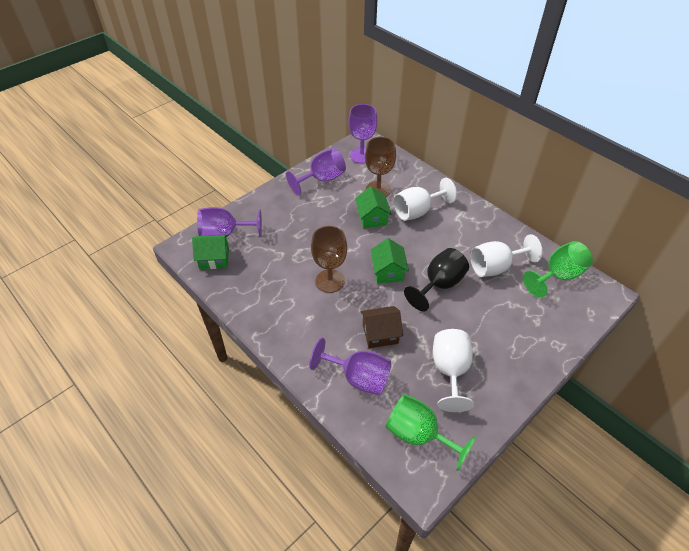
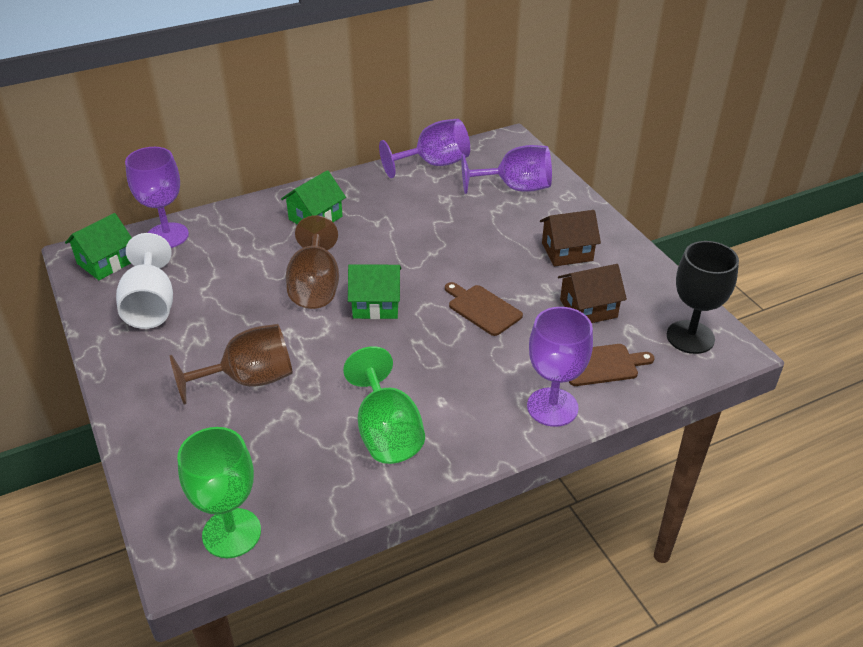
brown cutting board: none = 0 -> [445,282,523,336] [569,344,655,386] = 2
brown house: [360,306,403,348] = 1 -> [540,210,601,266] [558,264,627,323] = 2
white goblet: [394,178,457,221] [433,329,474,412] [471,234,542,277] = 3 -> [116,233,173,329] = 1

